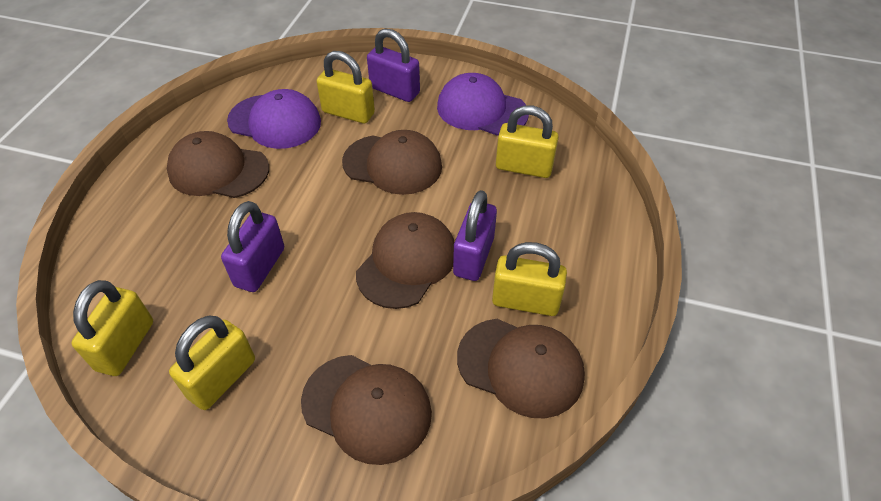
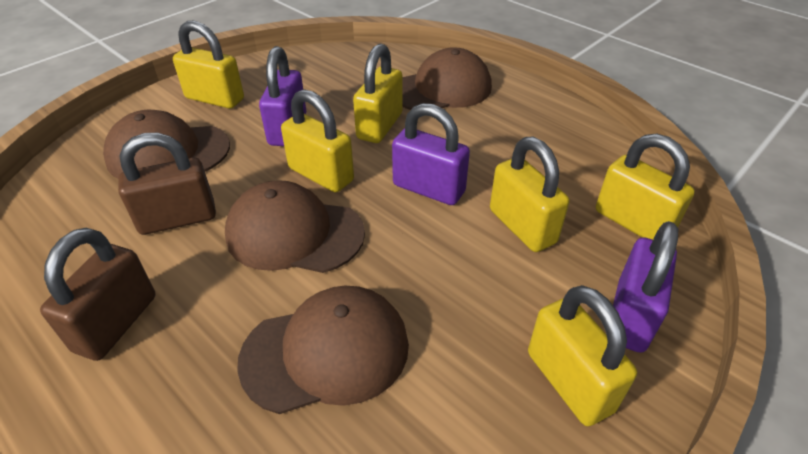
brown cap: [167,131,269,198] [301,355,432,465] [342,130,442,195] [356,212,455,309] [457,319,585,418] = 5 -> [103,110,230,179] [225,180,365,273] [237,286,409,414] [403,47,492,110] = 4
brown padlock: none = 0 -> [40,228,156,361] [118,133,216,235] = 2
purple cap: [227,89,321,149] [437,73,529,136] = 2 -> none = 0
yellow padlock: [71,280,153,376] [169,316,255,410] [317,51,375,123] [492,242,567,316] [496,105,559,178] = 5 -> [173,21,244,109] [281,89,354,192] [353,43,403,143] [490,137,570,252] [528,285,637,426] [596,134,695,240] = 6

